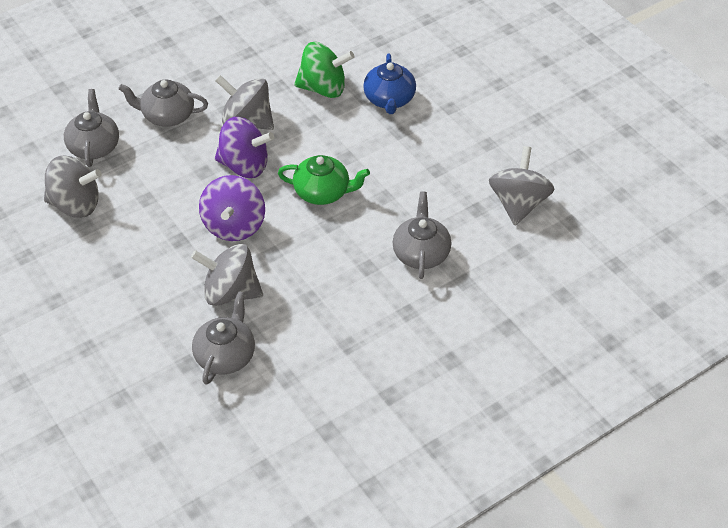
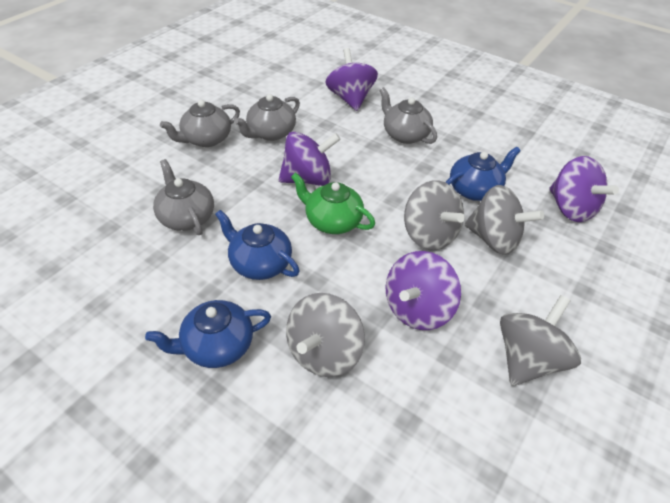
blue teapot: [363,54,416,114] = 1 -> [145,300,271,368] [215,210,300,280] [446,147,521,201] = 3
green spinning top: [294,42,355,98] = 1 -> none = 0
purple spinning top: [199,175,265,241] [215,117,274,178] = 2 -> [279,132,341,186] [325,48,378,111] [385,251,461,330] [549,156,619,222] = 4

